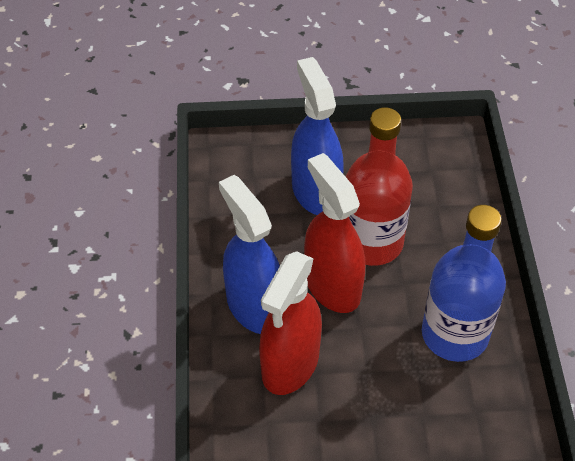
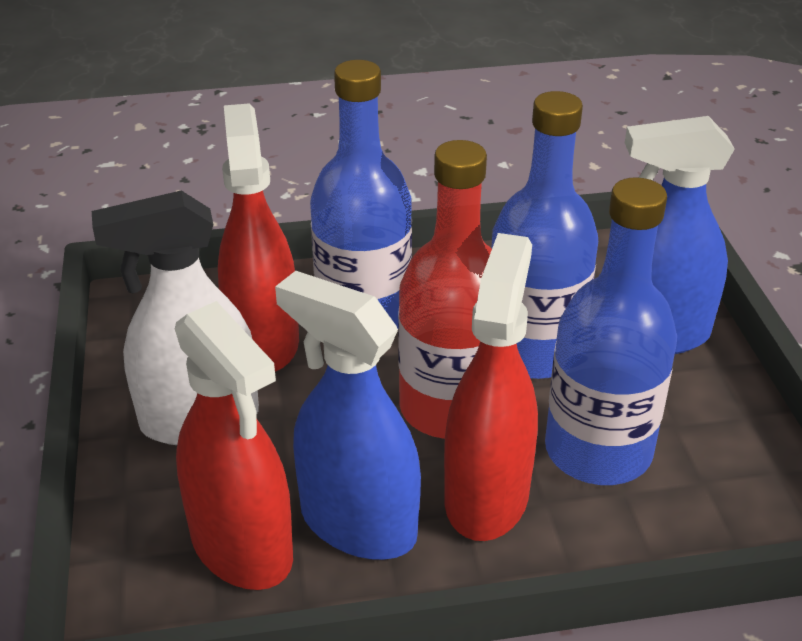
blue bottle: [422,205,506,362] = 1 -> [310,60,412,328] [491,91,598,379] [545,177,677,485] = 3
red spray bottle: [259,251,322,395] [304,153,365,313] = 2 -> [175,301,293,590] [218,103,299,372] [444,233,538,541] = 3
white spray bottle: none = 0 -> [92,190,259,445] = 1

